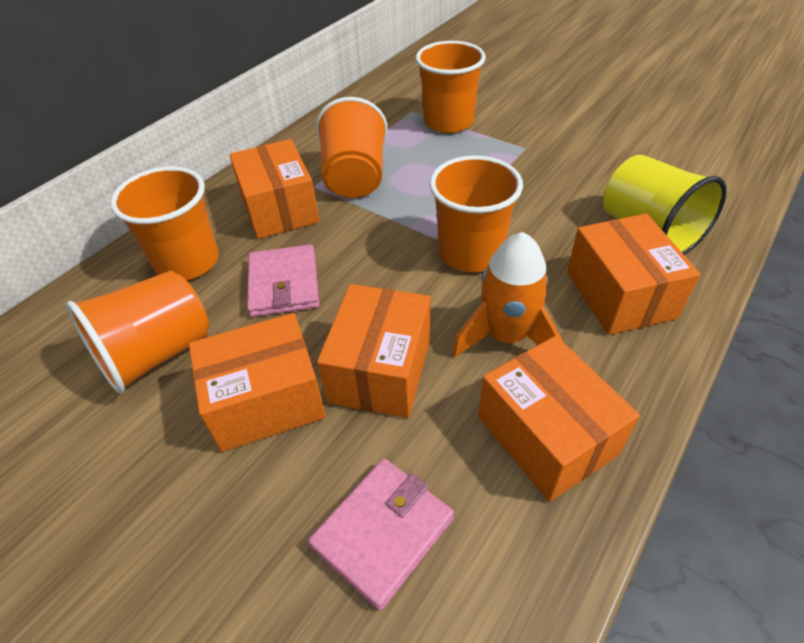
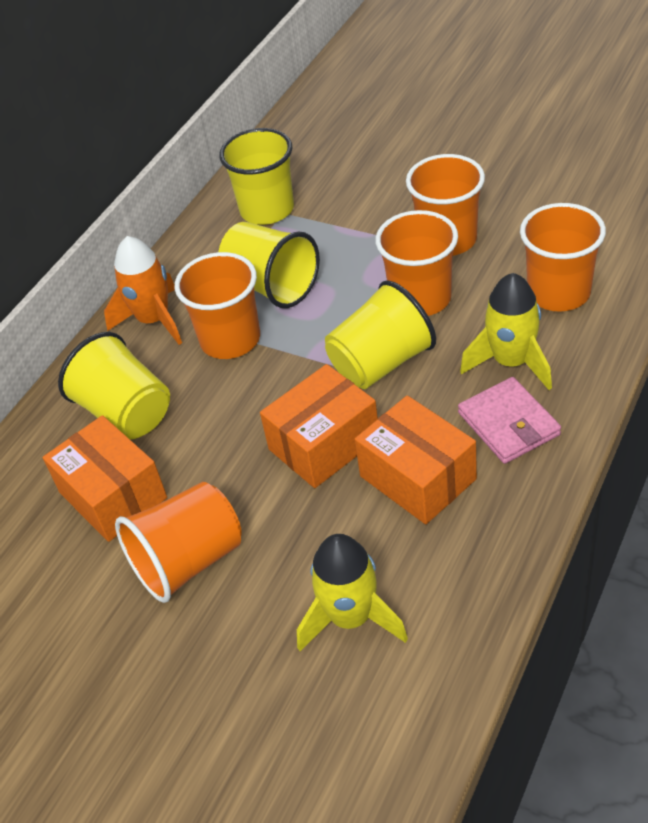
orange box: [189,313,326,452] [230,139,320,239] [317,284,430,418] [478,336,640,502] [567,213,700,335] = 5 -> [42,415,167,542] [260,364,378,488] [355,395,477,524] = 3
pink wallet: [247,244,319,317] [308,459,454,611] = 2 -> [458,377,561,464] = 1
yellow cup: [603,155,727,255] = 1 -> [58,332,170,440] [218,222,320,308] [219,128,294,225] [325,280,436,389] = 4
yellow rocket: none = 0 -> [297,534,408,651] [460,273,552,390] = 2

